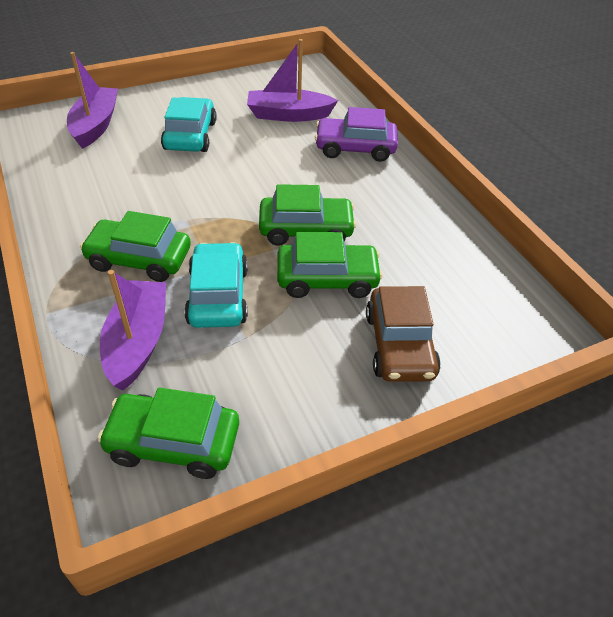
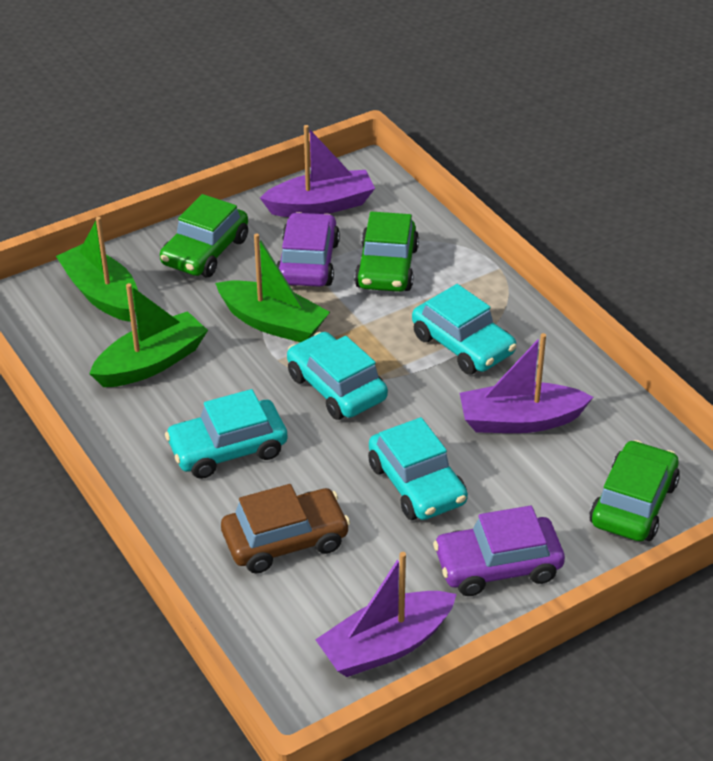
green boat: none = 0 -> [56,217,138,322] [89,283,208,387] [215,233,330,342] = 3
green car: [80,211,191,282] [98,388,239,479] [259,184,356,246] [277,232,383,298] = 4 -> [160,194,248,277] [354,211,419,292] [589,440,680,541] = 3
purple car: [315,107,398,162] = 1 -> [277,212,340,287] [433,505,565,596] = 2
turquoise car: [161,97,217,152] [184,242,248,328] = 2 -> [165,389,288,479] [287,332,388,420] [368,417,468,520] [412,284,517,375] = 4

